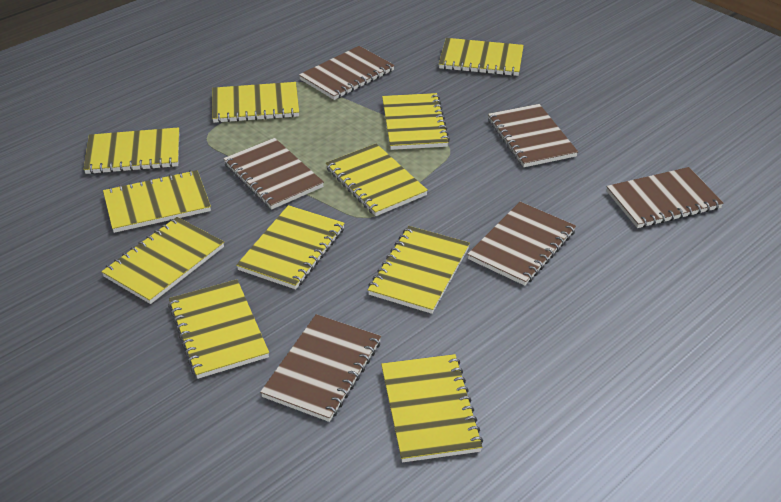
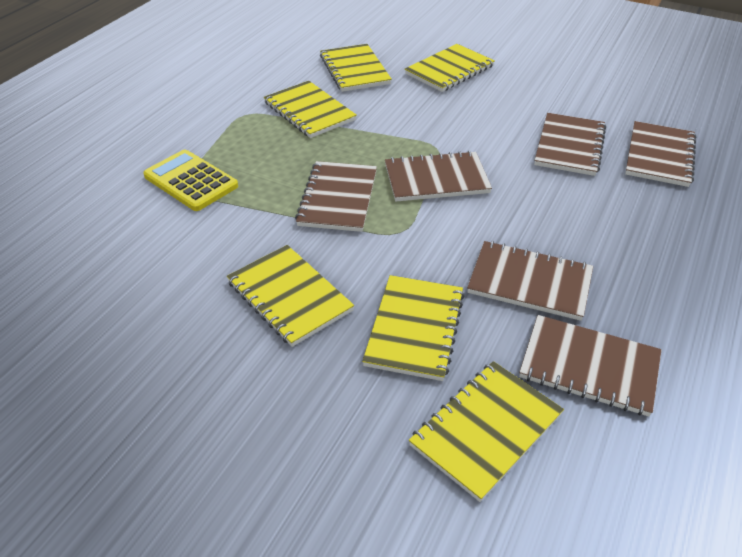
yellow calculator: none = 0 -> [143,150,238,211] = 1
yellow notebook: [84,127,179,174] [101,217,224,304] [103,170,211,233] [168,280,269,379] [212,82,299,123] [236,205,345,289] [326,144,428,216] [368,226,470,314] [381,354,483,462] [382,93,450,150] [439,38,524,76] = 11 -> [227,245,354,347] [264,81,357,138] [320,44,392,92] [362,275,465,381] [405,44,495,92] [409,361,564,502] = 6

